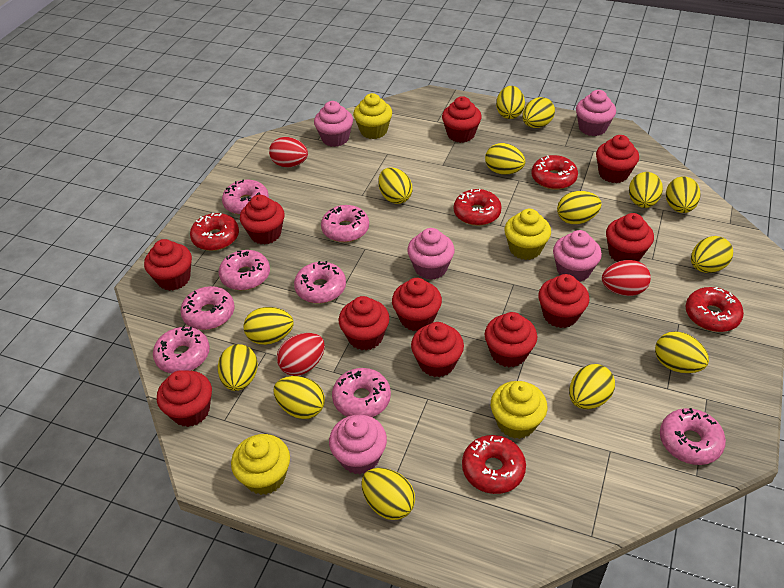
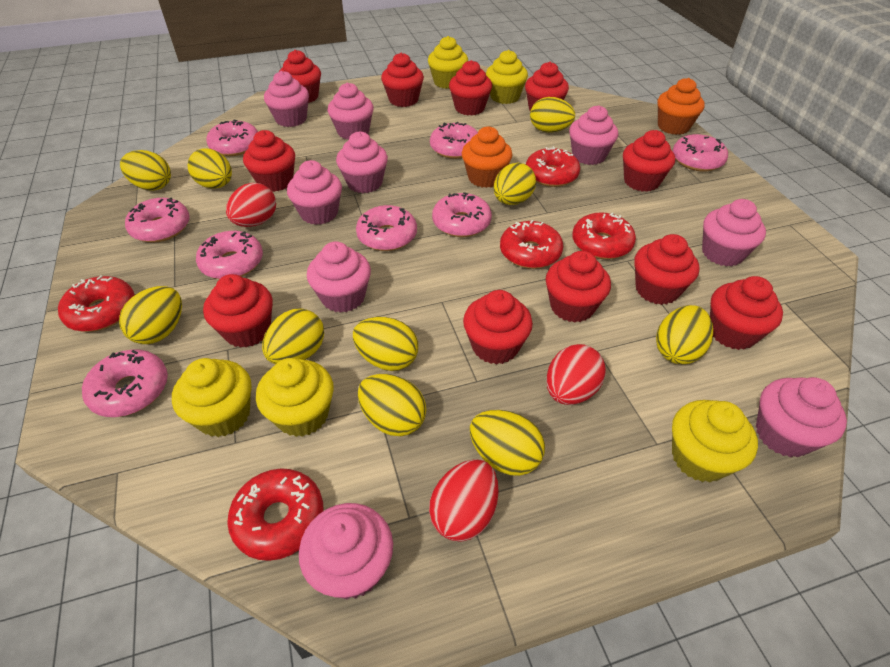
orange cupcake: none = 0 -> [462,126,512,188] [658,78,705,135] = 2
pink cupcake: [314,101,353,147] [329,415,387,474] [407,228,455,280] [553,230,602,282] [576,90,616,136] = 5 -> [264,71,309,127] [287,160,342,225] [299,503,393,599] [307,242,371,313] [328,83,374,139] [336,132,388,193] [569,105,618,165] [702,199,766,267] [756,377,847,458] = 9
yellow cupcake: [231,434,290,495] [353,93,392,139] [491,381,548,439] [504,209,551,260] = 4 -> [172,358,251,437] [256,358,334,437] [428,36,468,89] [486,50,528,104] [672,400,758,483] = 5
yellow egg: [218,344,258,391] [244,307,294,345] [274,376,325,419] [361,468,415,520] [378,167,412,204] [485,143,526,175] [496,86,525,119] [522,97,555,128] [557,191,602,224] [569,364,615,409] [629,172,663,208] [655,331,709,373] [666,176,701,213] [691,236,733,273] = 14 -> [119,286,182,344] [120,150,171,191] [188,148,232,189] [262,309,324,364] [353,317,418,371] [358,374,426,436] [470,410,545,476] [494,163,536,205] [530,97,575,133] [656,305,713,364] = 10

